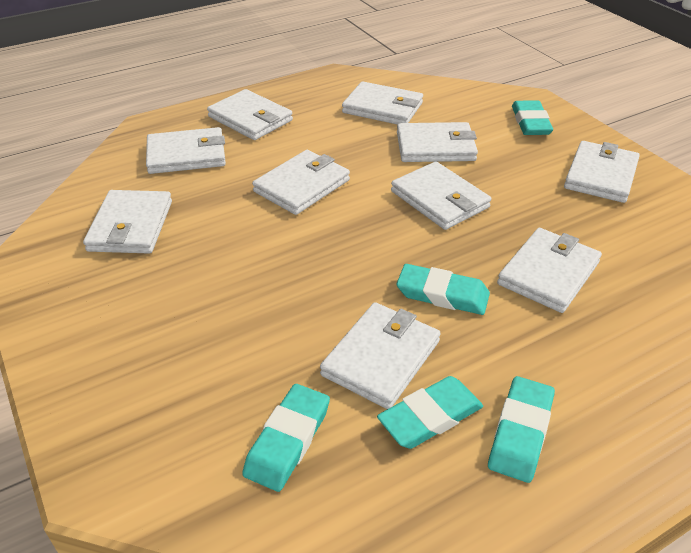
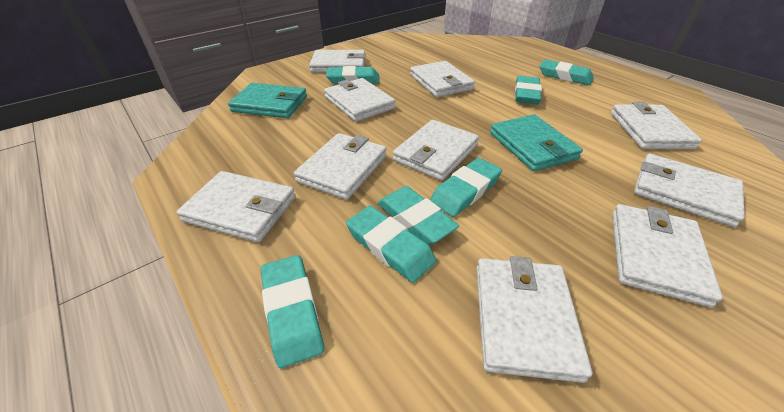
turquoise eraser: [242,384,330,492] [377,376,483,449] [396,264,490,315] [488,376,555,483] [512,100,553,135] = 5 -> [261,255,324,368] [326,66,380,84] [346,206,436,283] [377,186,459,245] [430,158,502,217] [515,76,542,104] [539,59,594,85] = 7
turquoise wallet: none = 0 -> [228,83,307,118] [490,114,583,171] = 2

